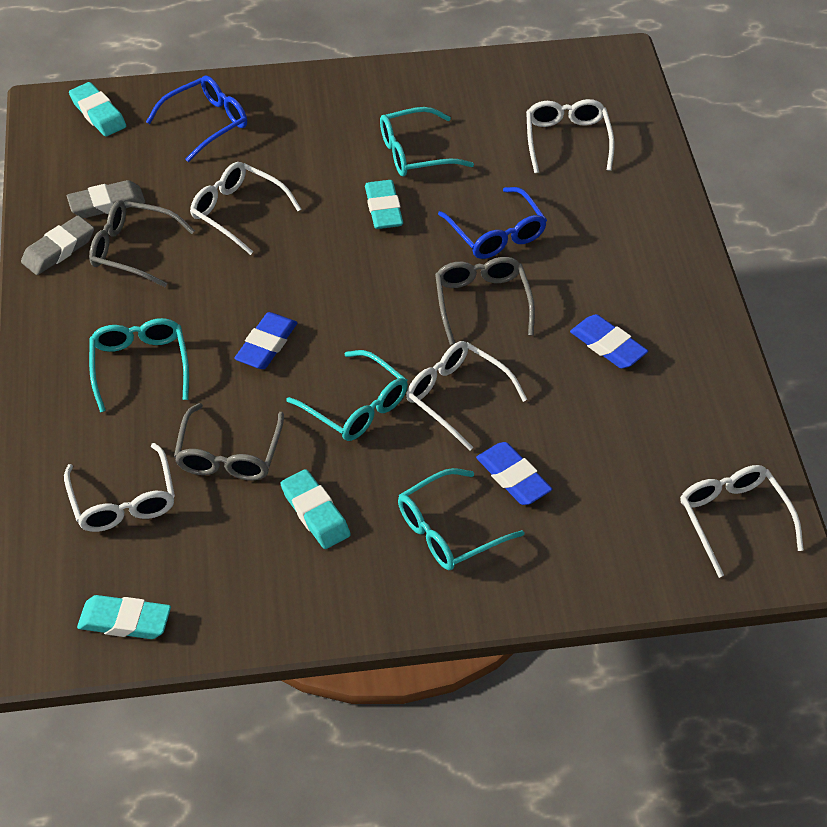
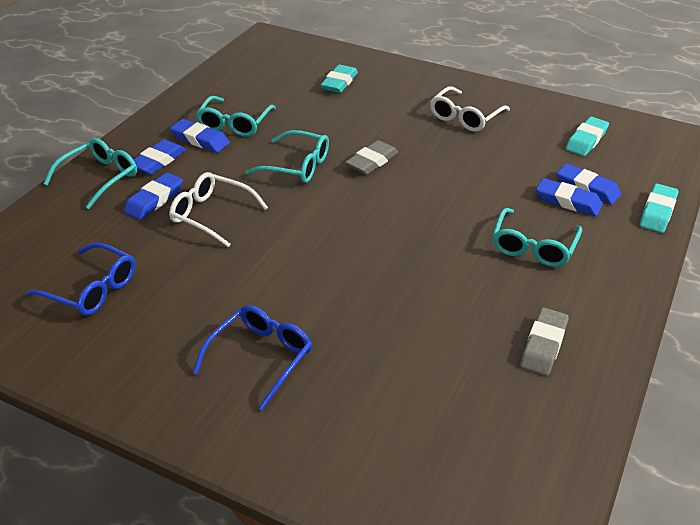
blue eraser: [234,312,297,369] [476,442,552,505] [570,314,648,369] = 3 -> [124,173,183,220] [134,139,186,175] [170,119,230,153] [536,178,602,216] [557,164,621,205] = 5
grey glasses: [89,200,195,287] [174,403,284,481] [435,257,535,345] = 3 -> none = 0
turquoise eraser: [69,82,126,137] [77,595,171,639] [280,469,351,549] [365,180,403,229] = 4 -> [321,65,358,93] [566,117,609,156] [639,184,679,233] = 3
white glasses: [64,443,175,532] [190,162,301,255] [406,341,527,451] [526,99,614,173] [680,465,804,578] = 5 -> [169,172,268,247] [430,86,510,132] = 2

